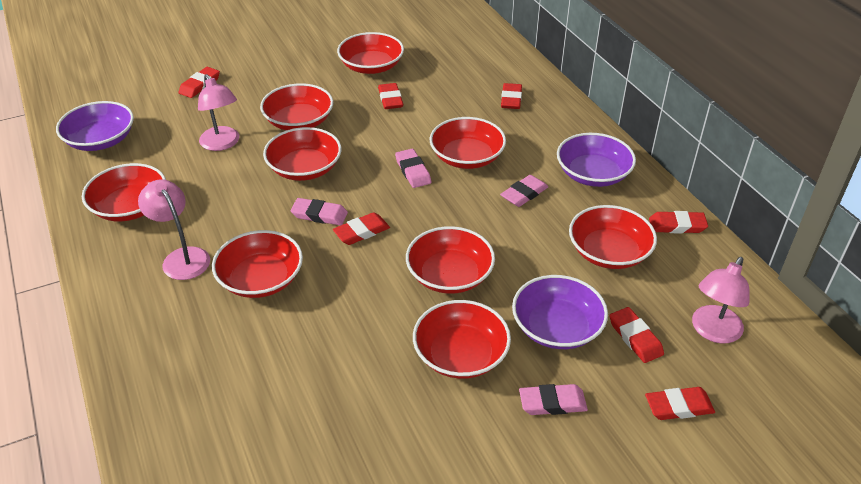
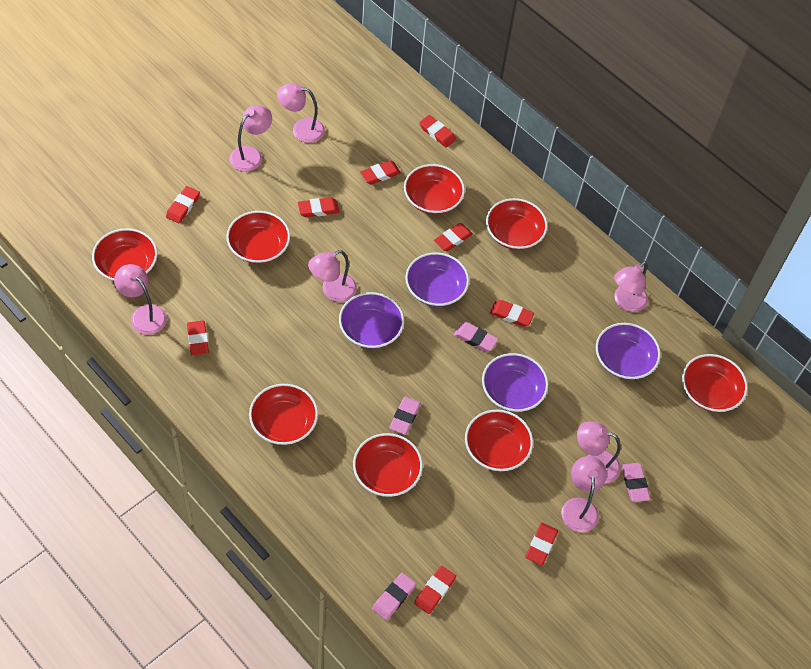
pink lamp: [138,179,210,280] [198,74,239,151] [692,257,750,344] = 3 -> [114,264,167,335] [229,105,272,172] [277,83,325,143] [308,250,357,302] [561,456,607,532] [577,421,621,483] [614,261,648,312] = 7
purple bowl: [56,101,134,151] [512,275,608,349] [557,133,636,187] = 3 -> [339,292,404,349] [405,252,469,307] [482,353,548,412] [596,323,660,380] = 4
red bowl: [82,163,166,221] [212,230,303,298] [260,83,333,130] [263,127,341,181] [337,32,404,74] [406,226,495,294] [413,300,511,379] [430,117,506,169] [569,205,657,269] = 9 -> [92,228,157,281] [226,211,290,264] [249,384,318,445] [353,433,423,497] [404,164,465,214] [465,410,533,471] [486,198,547,250] [682,354,748,412] = 8
red eraser: [179,67,220,98] [333,212,390,245] [378,83,403,109] [501,83,522,109] [609,307,664,363] [645,387,715,420] [649,211,708,233] = 7 -> [166,186,200,223] [187,321,209,356] [298,198,339,217] [360,160,401,185] [414,566,456,614] [419,115,456,148] [434,223,473,251] [490,300,534,327] [525,523,558,566] = 9

